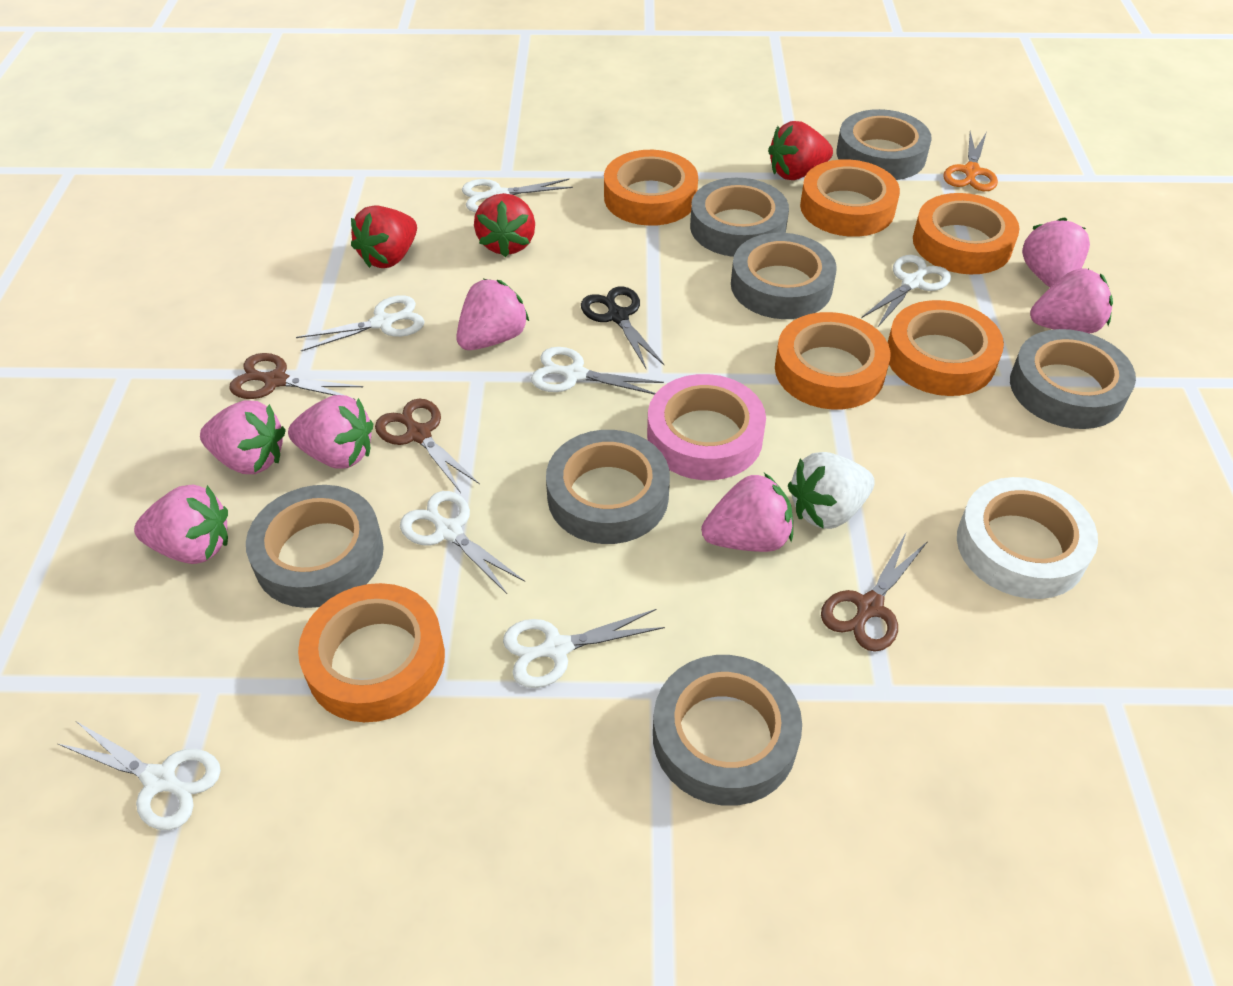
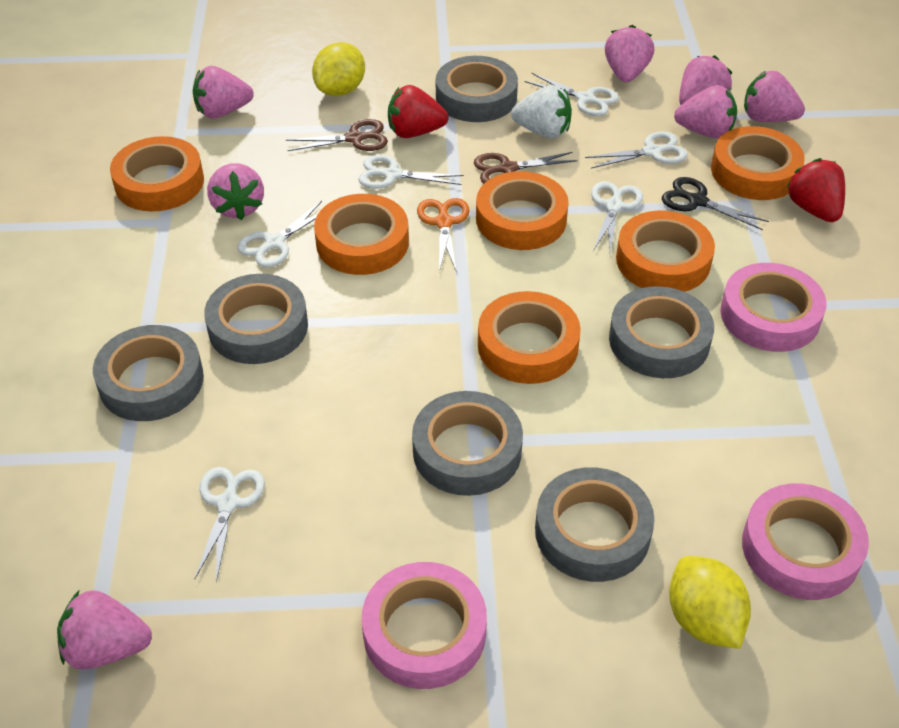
brown scissors: [229,353,363,400] [375,399,480,493] [821,533,928,652] = 3 -> [286,119,388,151] [474,152,578,183] = 2
grey tape: [246,485,384,608] [546,430,670,544] [653,655,802,806] [690,178,789,257] [731,233,837,319] [837,109,932,180] [1010,329,1136,429] = 7 -> [93,325,204,421] [204,274,308,364] [412,391,523,496] [436,56,518,122] [535,467,654,582] [609,286,714,378] = 6
pink tape: [647,374,766,480] = 1 -> [362,562,487,689] [721,263,827,352] [742,483,869,600] = 3
red strawberry: [351,206,417,268] [474,193,535,257] [768,121,833,180] = 3 -> [388,85,449,138] [787,158,845,222] = 2
white scissors: [58,721,221,830] [296,295,425,351] [400,491,525,594] [462,179,573,212] [503,609,665,688] [531,347,664,395] [861,255,951,327] = 7 -> [195,467,265,582] [237,201,322,268] [358,155,464,189] [524,73,619,116] [585,131,688,168] [591,181,643,253] = 6
white tape: [957,477,1098,599] = 1 -> none = 0
yellow lemon: none = 0 -> [312,42,365,96] [669,556,751,649] = 2

